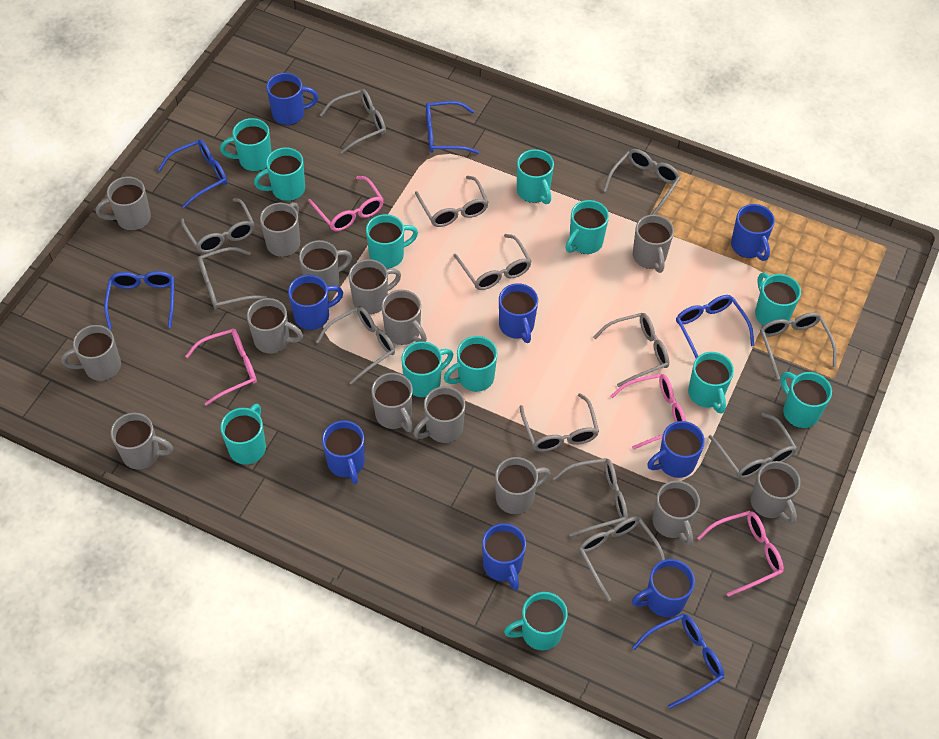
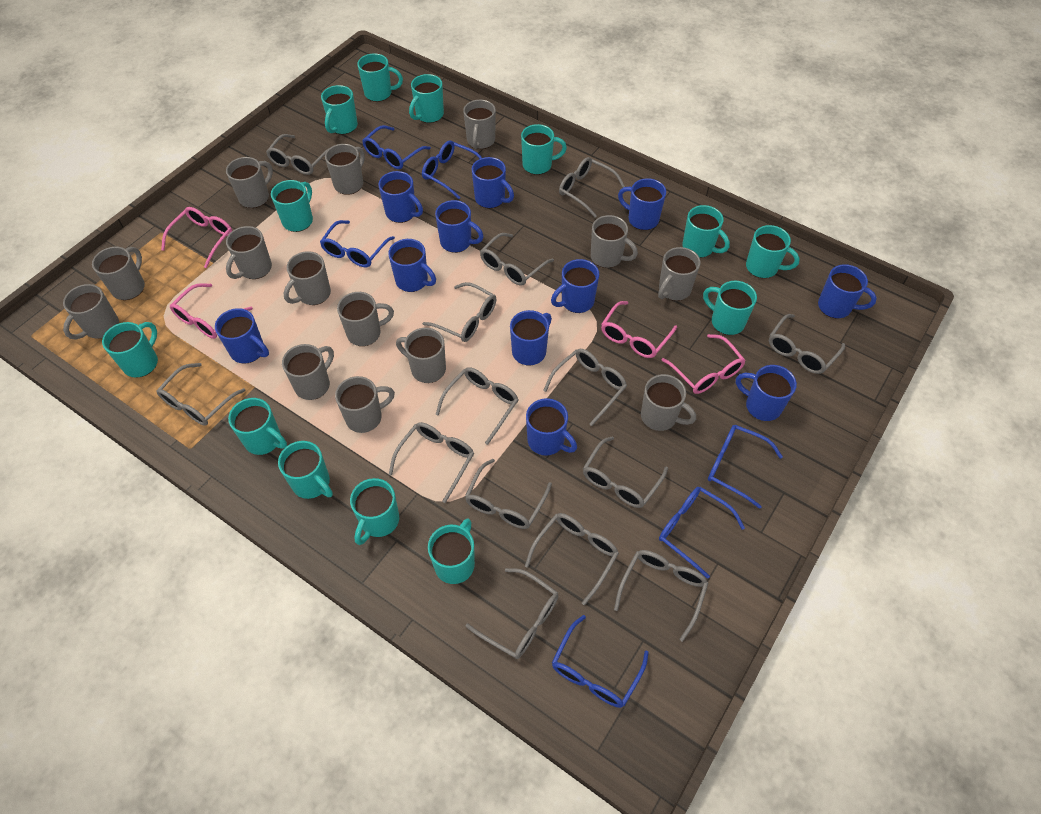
blue glasses: [104,271,174,329] [158,139,227,208] [426,101,479,154] [632,614,724,709] [676,295,755,358] = 5 -> [320,220,395,267] [362,125,431,169] [422,140,482,199] [552,615,649,708] [659,487,745,579] [708,425,783,509] = 6
blue mug: [266,73,318,125] [288,275,343,330] [322,421,365,484] [482,523,526,590] [499,283,538,343] [632,559,695,617] [647,421,705,478] [731,204,775,261] = 8 -> [215,308,269,364] [378,171,423,223] [388,239,436,292] [435,200,484,253] [472,157,514,208] [510,310,552,365] [526,398,577,456] [551,259,599,313] [618,178,666,230] [736,365,797,421] [818,264,877,318] = 11
grey glasses: [181,198,254,253] [198,247,267,310] [316,306,395,385] [320,89,386,154] [415,176,489,227] [453,234,532,290] [519,393,599,452] [553,458,628,537] [579,516,665,601] [593,313,669,387] [603,149,680,215] [709,413,797,479] [760,313,837,380] = 13 -> [156,363,246,426] [266,134,328,175] [389,422,474,503] [422,282,496,342] [436,367,519,445] [465,459,552,529] [465,568,559,659] [480,233,554,286] [525,513,619,605] [543,349,627,426] [559,157,625,218] [583,436,668,508] [614,550,708,642] [769,314,845,374] = 14
turquoise mug: [220,118,271,171] [220,404,266,464] [254,147,305,201] [366,214,418,269] [401,341,453,397] [444,336,497,392] [504,592,568,650] [517,149,554,204] [565,200,609,254] [688,352,734,414] [755,273,801,326] [780,372,832,428] = 12 -> [102,322,158,378] [228,398,287,455] [271,180,313,232] [278,441,333,499] [321,85,358,134] [350,478,399,545] [357,53,403,102] [409,74,444,123] [428,519,475,584] [521,124,567,175] [682,205,730,258] [703,281,757,335] [746,225,800,278] = 13

